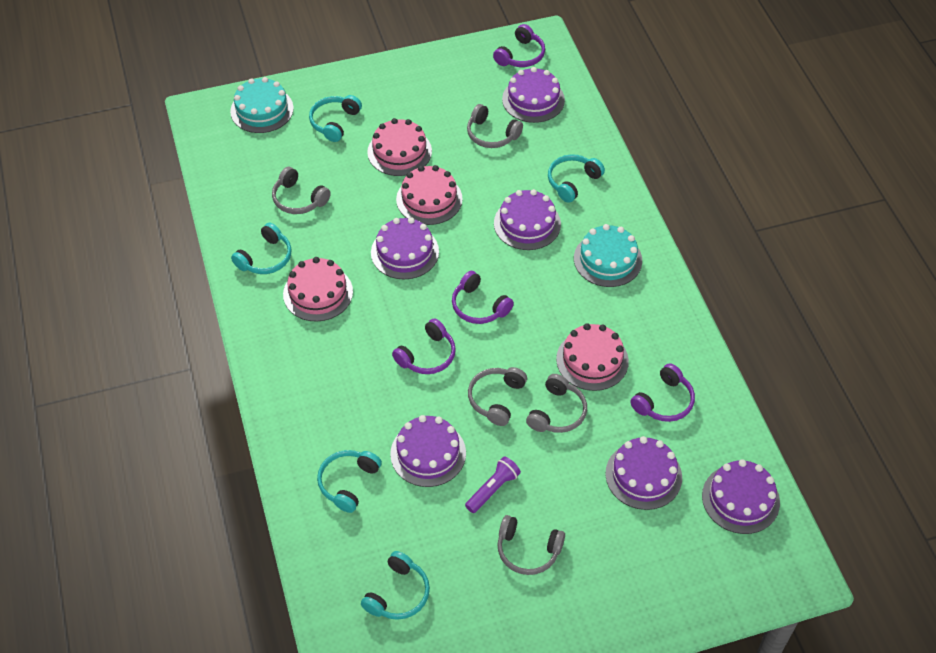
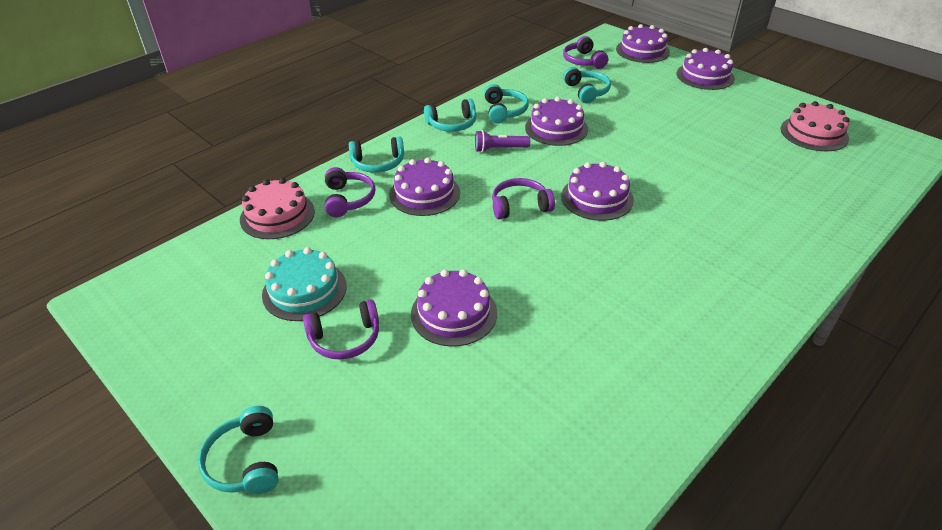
grey headphones: [272,167,331,214] [467,104,523,148] [468,367,527,426] [497,515,565,575] [526,374,587,433] = 5 -> none = 0
pink cake: [283,257,353,322] [367,118,432,176] [396,165,463,225] [556,323,629,391] = 4 -> [240,178,315,239] [780,101,850,151] = 2
turquoise cake: [230,77,294,133] [574,224,642,287] = 2 -> [262,247,347,321] = 1

